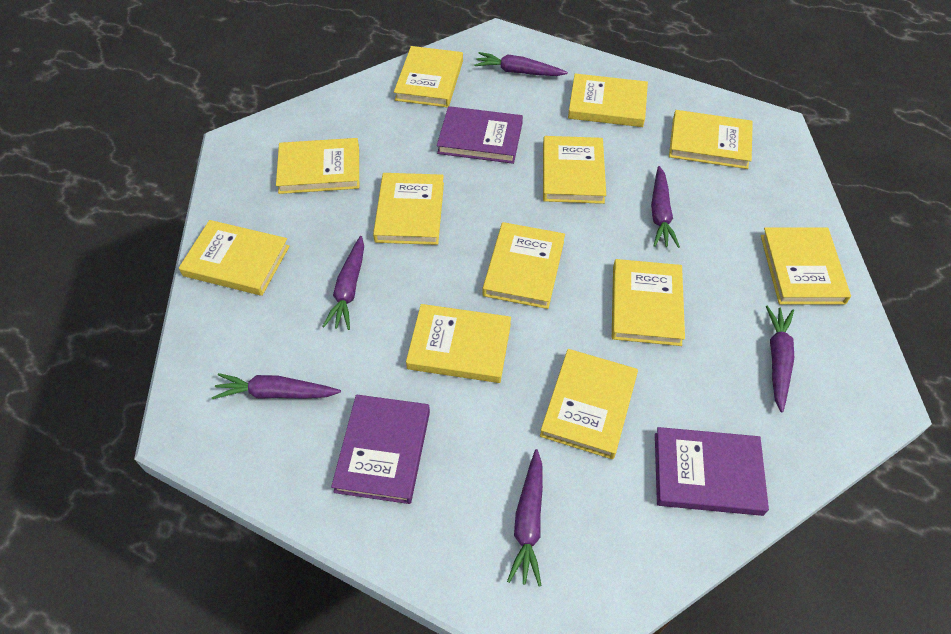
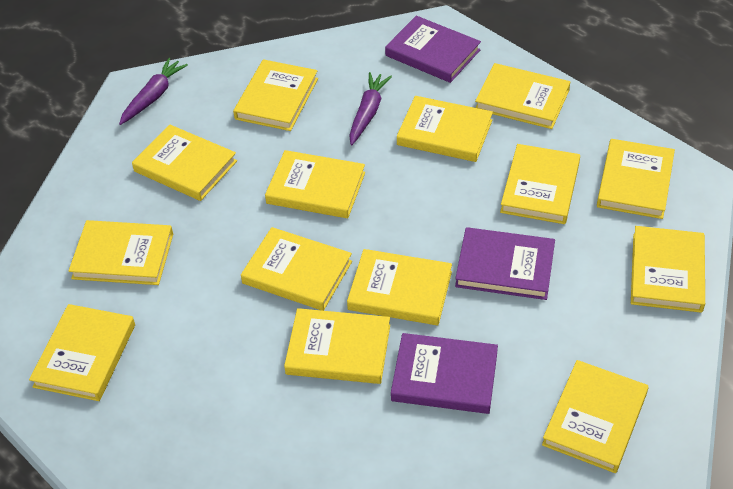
purple carrot: [212,373,341,399] [322,236,364,330] [474,52,568,76] [507,449,543,587] [651,166,680,248] [766,305,794,412] = 6 -> [119,58,188,125] [349,72,392,145] = 2
yellow book: [179,220,289,296] [276,138,359,194] [373,173,444,245] [394,46,463,107] [406,304,511,383] [482,222,565,309] [540,349,638,459] [543,136,606,204] [568,74,648,127] [612,259,685,346] [669,110,753,169] [761,227,851,304] = 12 -> [29,304,135,401] [69,220,173,285] [132,124,237,201] [233,59,318,131] [241,227,352,311] [265,150,365,218] [284,308,390,384] [347,249,452,325] [397,96,493,162] [475,63,570,129] [500,144,580,224] [542,360,649,473] [597,139,675,219] [631,226,705,313] = 14

